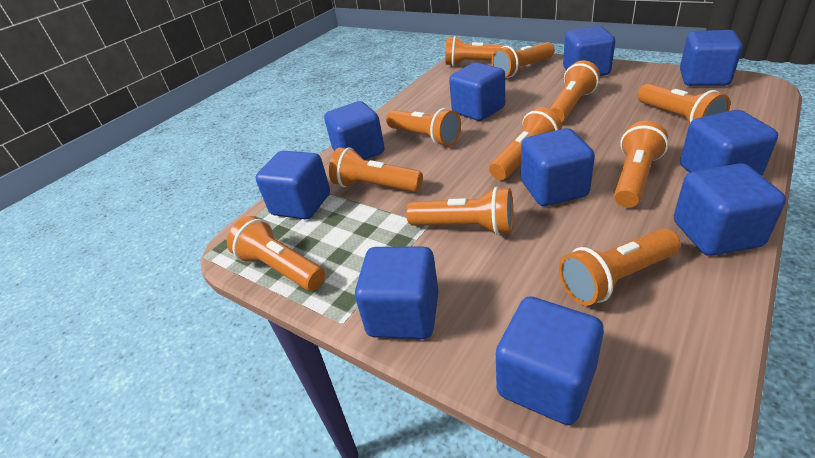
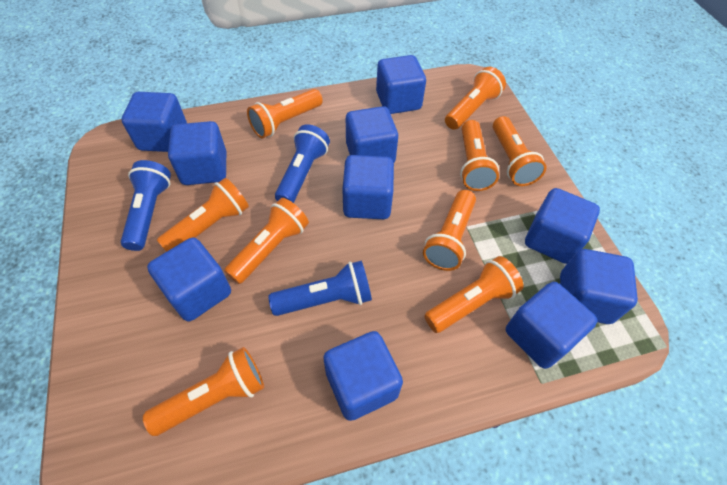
blue flashlight: none = 0 -> [121,160,171,251] [268,261,372,316] [275,124,330,203] = 3
orange flashlight: [227,216,325,291] [329,147,423,192] [386,108,461,146] [406,187,513,235] [445,36,509,66] [489,107,562,180] [492,42,554,78] [549,60,600,123] [559,228,681,306] [614,121,668,208] [637,83,730,123] = 11 -> [143,347,264,436] [157,178,249,252] [224,198,309,284] [247,89,323,139] [423,190,476,271] [424,256,523,333] [445,67,506,130] [460,120,499,191] [493,116,546,186] = 9

